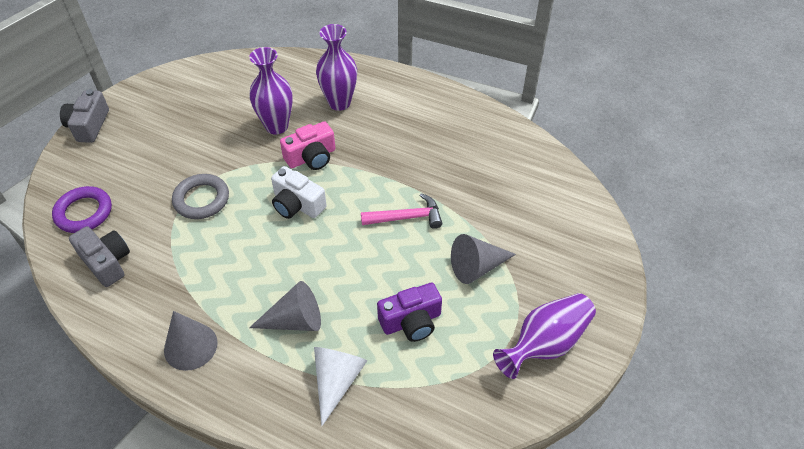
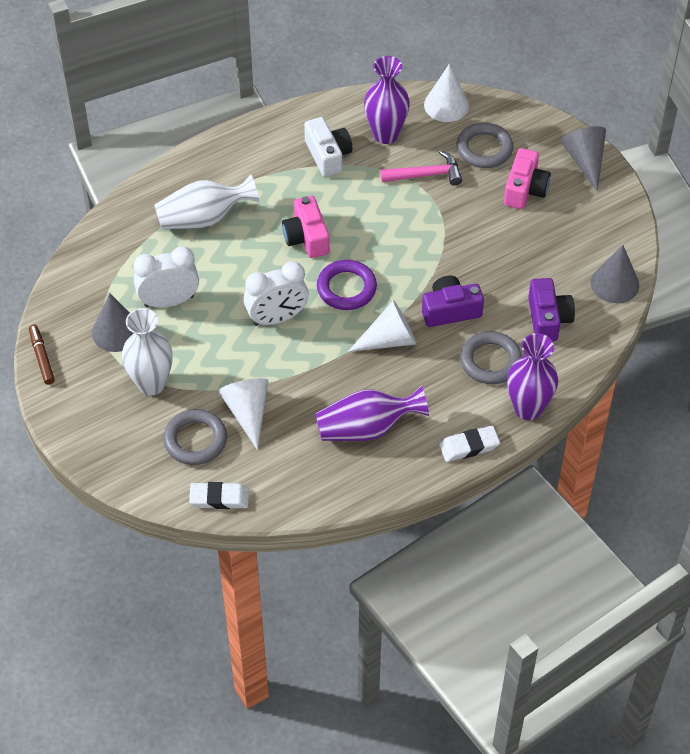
brown marker: none = 0 -> [29,324,55,385] = 1
grey camera: [60,89,109,143] [69,226,130,287] = 2 -> none = 0
grey ring: [172,174,229,219] = 1 -> [163,409,227,465] [456,123,513,168] [460,331,522,384] = 3
pink camera: [280,121,335,170] = 1 -> [282,196,330,258] [504,148,551,209] = 2
purple camera: [377,283,442,342] = 1 -> [422,275,484,327] [528,278,575,341] = 2
white clock: none = 0 -> [133,247,199,308] [243,261,309,326] = 2
white cone: [314,347,367,426] = 1 -> [218,378,268,450] [348,300,416,352] [424,64,469,122] = 3
white eraser: none = 0 -> [189,482,249,509] [439,426,500,462] = 2
white vase: none = 0 -> [122,308,173,395] [154,175,259,229] = 2

